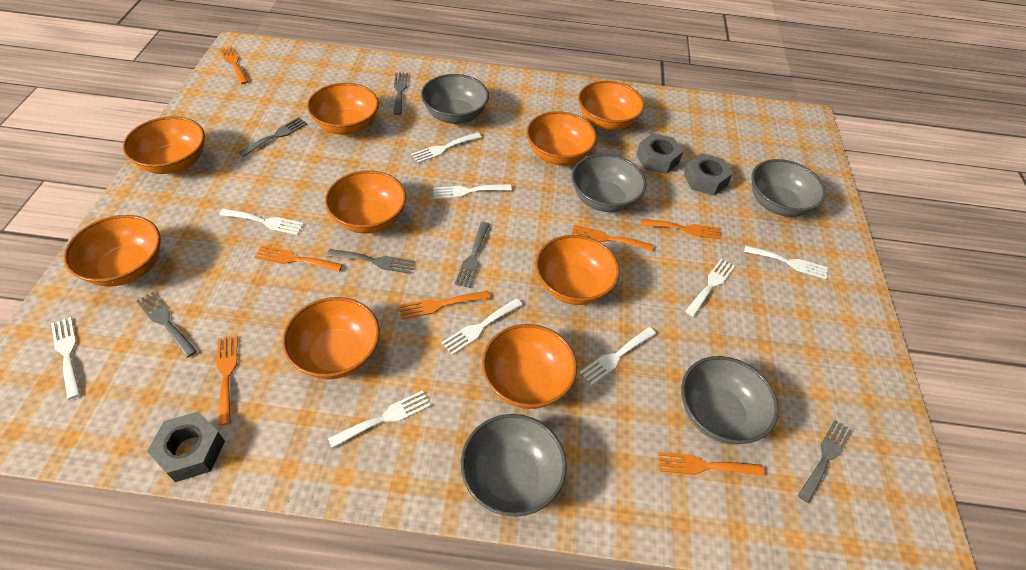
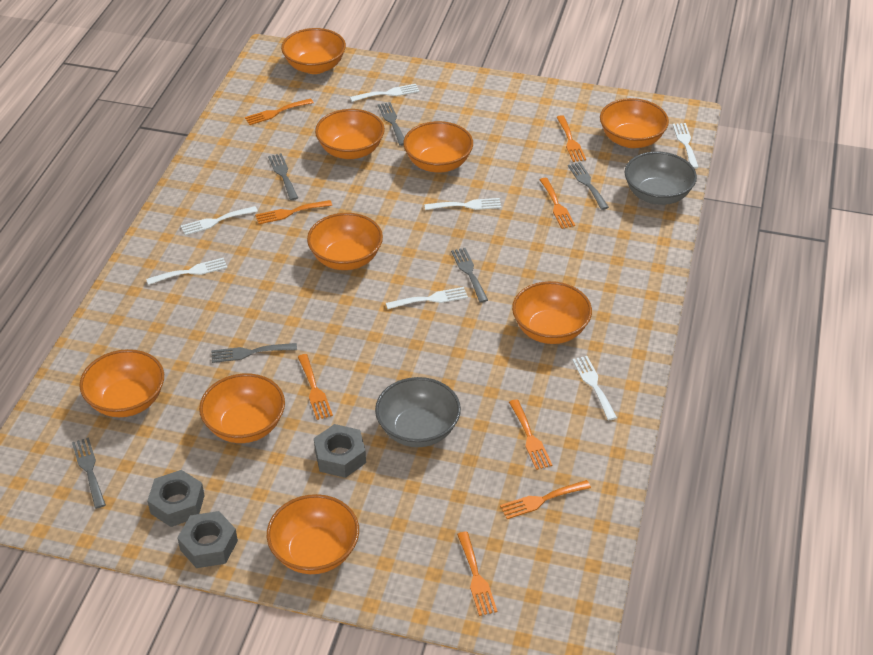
grey bowl: [421,74,489,124] [460,414,567,517] [572,154,646,212] [681,356,779,444] [751,159,826,217] = 5 -> [375,377,461,447] [625,152,697,205] = 2
orange fork: [217,336,238,426] [220,46,249,84] [255,245,343,272] [399,291,490,320] [571,225,653,251] [641,219,721,240] [658,452,765,476] = 7 -> [245,98,314,125] [255,200,332,224] [298,354,333,420] [457,532,497,616] [500,480,591,519] [509,399,552,470] [540,178,575,229] [556,115,586,162] = 8
white fork: [51,317,81,399] [219,208,304,235] [328,390,431,448] [412,132,481,163] [433,184,512,199] [442,298,522,355] [580,327,656,385] [685,258,735,316] [744,245,827,279] = 9 -> [146,258,228,285] [181,206,258,235] [350,84,419,102] [386,287,468,309] [424,198,501,210] [572,356,617,420] [673,123,699,169] = 7

